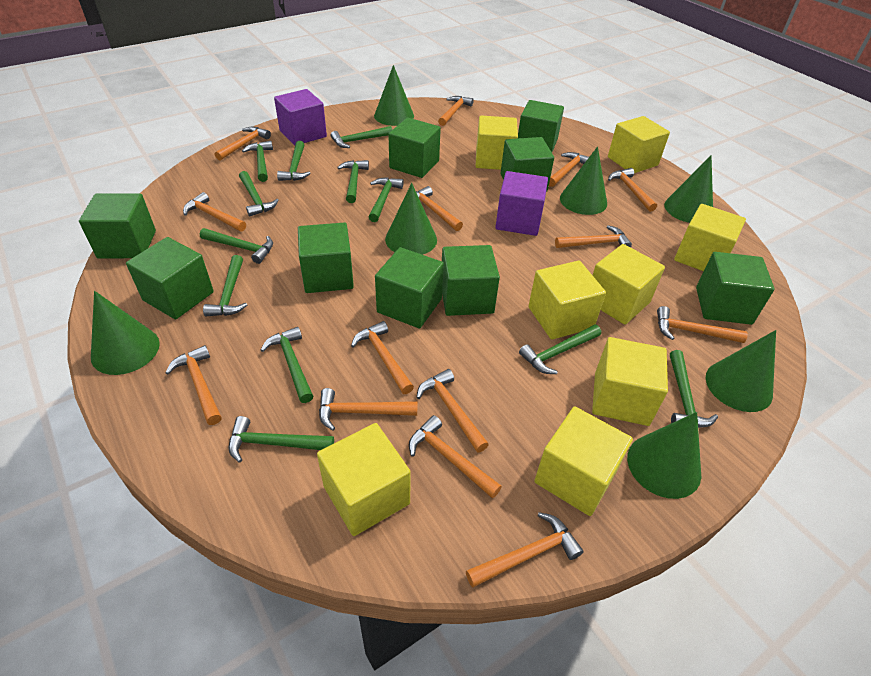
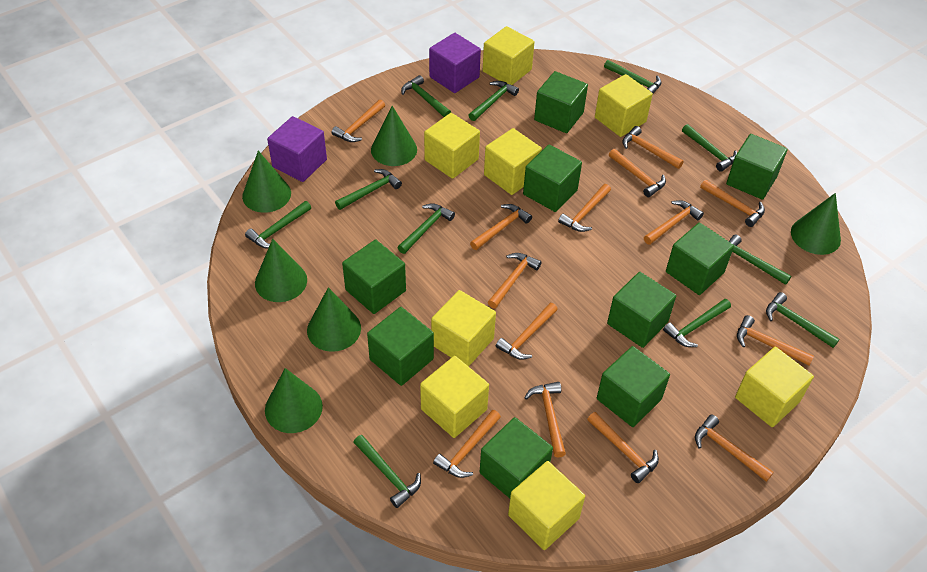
green cone: [91,291,160,375] [374,65,414,126] [385,183,437,255] [560,146,607,215] [627,412,701,499] [664,156,713,223] [706,330,776,412] = 7 -> [242,150,291,213] [255,239,307,302] [265,368,323,433] [307,287,361,352] [371,106,417,166] [791,193,841,255] = 6
green hammer: [200,228,273,264] [203,255,247,316] [229,416,334,463] [239,171,279,217] [242,141,273,182] [261,327,313,403] [277,141,311,181] [331,126,392,148] [337,160,369,203] [369,177,404,222] [519,324,601,374] [670,350,718,428] = 12 -> [245,201,311,248] [335,169,402,210] [353,435,421,508] [397,203,455,254] [401,75,451,117] [468,81,519,121] [604,60,662,94] [663,299,731,347] [682,124,737,172] [729,234,791,285] [766,292,840,348] = 11

